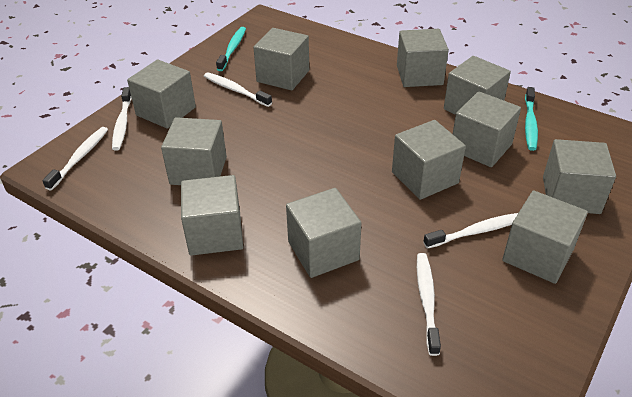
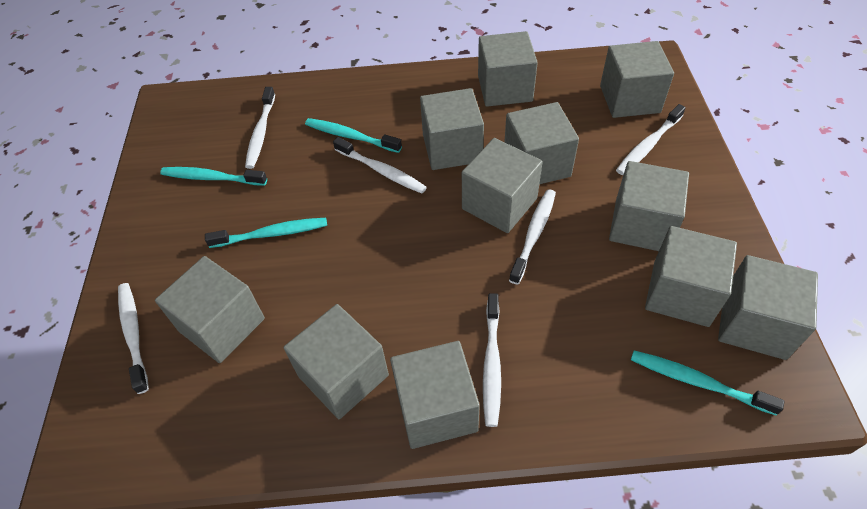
turquoise toothbrush: [216,27,246,71] [525,87,538,151] = 2 -> [160,167,267,186] [205,218,327,248] [305,118,402,153] [631,351,785,416] = 4
white toothbrush: [42,127,108,191] [112,87,132,151] [204,72,272,107] [417,253,441,356] [423,213,518,249] = 5 -> [118,283,149,394] [245,87,275,169] [333,137,427,194] [483,293,501,427] [509,189,556,285] [616,104,686,175] = 6

